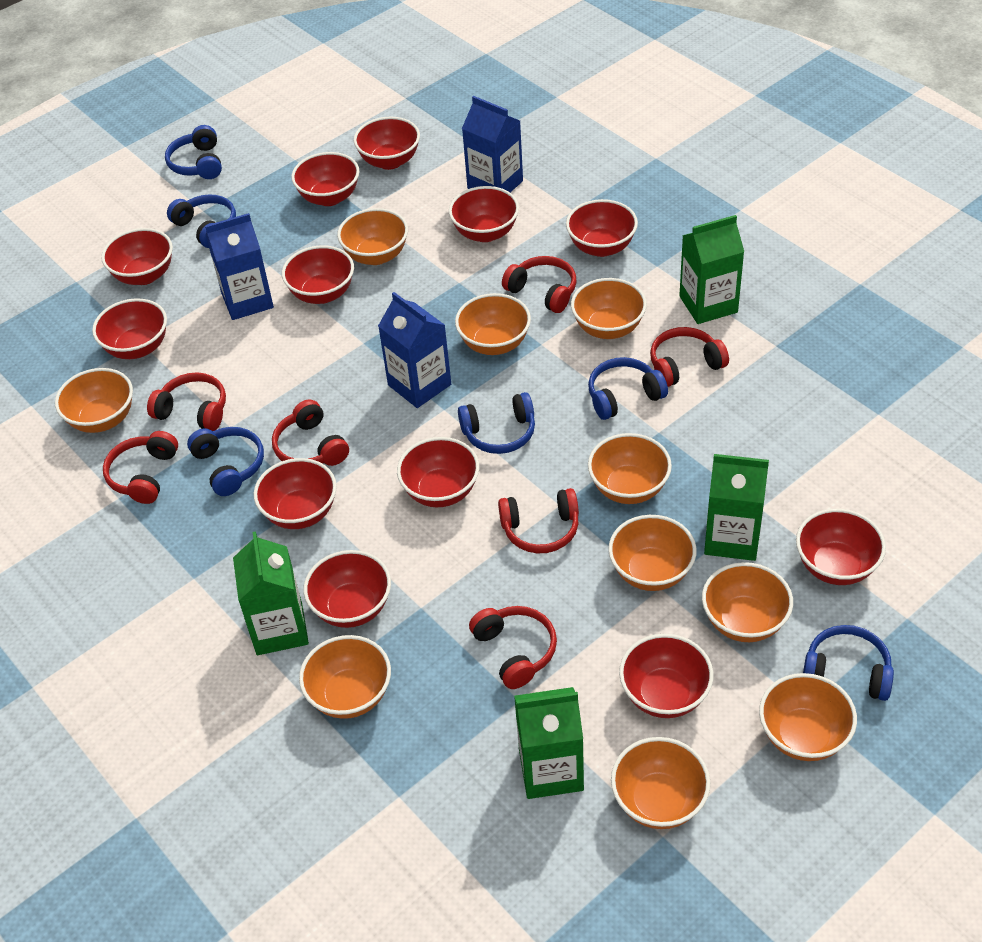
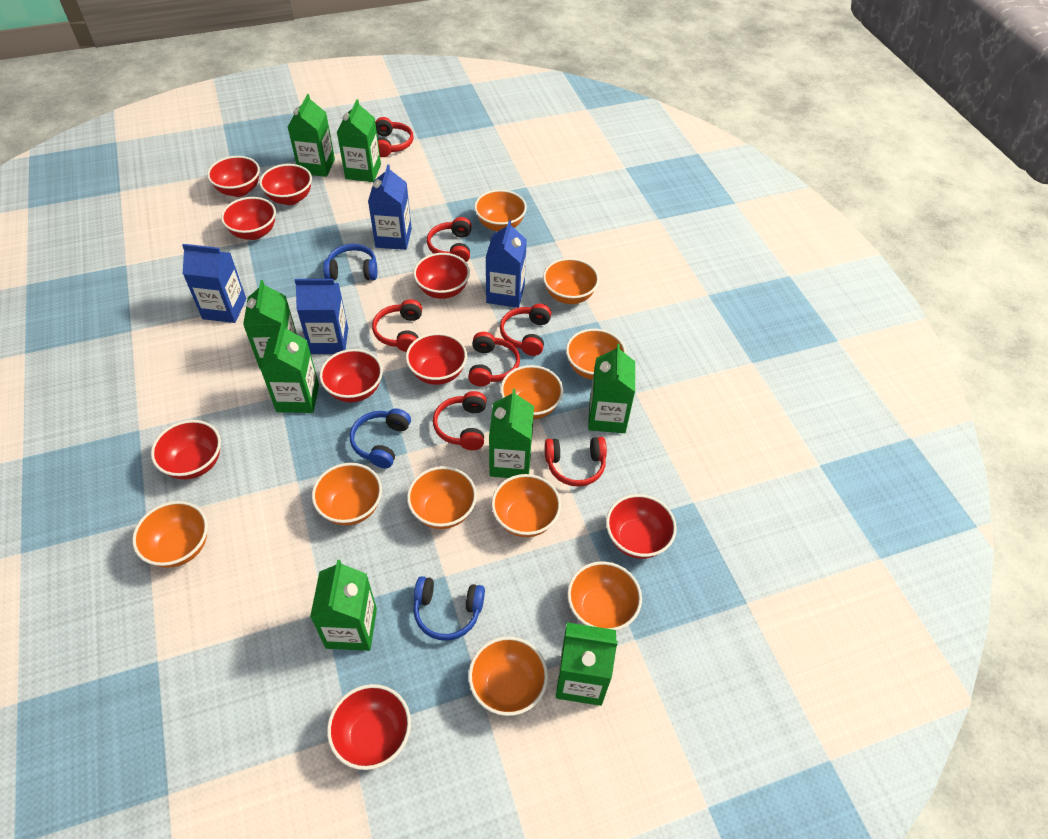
blue carton: [205,213,274,320] [378,292,451,408] [462,96,523,192] = 3 -> [182,244,246,323] [294,279,348,354] [368,164,412,250] [486,220,527,308] = 4
blue headphones: [165,125,222,179] [167,194,236,248] [187,427,264,496] [458,392,535,454] [588,357,668,420] [803,625,894,701] = 6 -> [323,244,377,280] [350,408,411,468] [413,576,485,641] = 3
green carton: [233,531,309,655] [514,687,584,799] [679,215,744,324] [704,454,769,561] = 4 -> [243,280,297,369] [260,323,319,413] [288,94,335,177] [310,560,377,651] [337,99,381,182] [489,389,534,478] [556,622,618,706] [588,344,635,433] = 8
red bowl: [92,298,167,359] [101,228,173,285] [254,458,337,529] [282,245,354,304] [291,152,359,206] [303,550,391,628] [354,117,420,170] [397,437,479,507] [449,186,519,242] [566,199,638,257] [619,634,714,718] [796,509,886,585] = 12 -> [151,420,221,479] [207,156,260,197] [221,197,276,240] [259,164,312,205] [319,349,383,402] [327,684,411,770] [406,333,467,385] [413,253,470,299] [606,494,677,559] = 9

